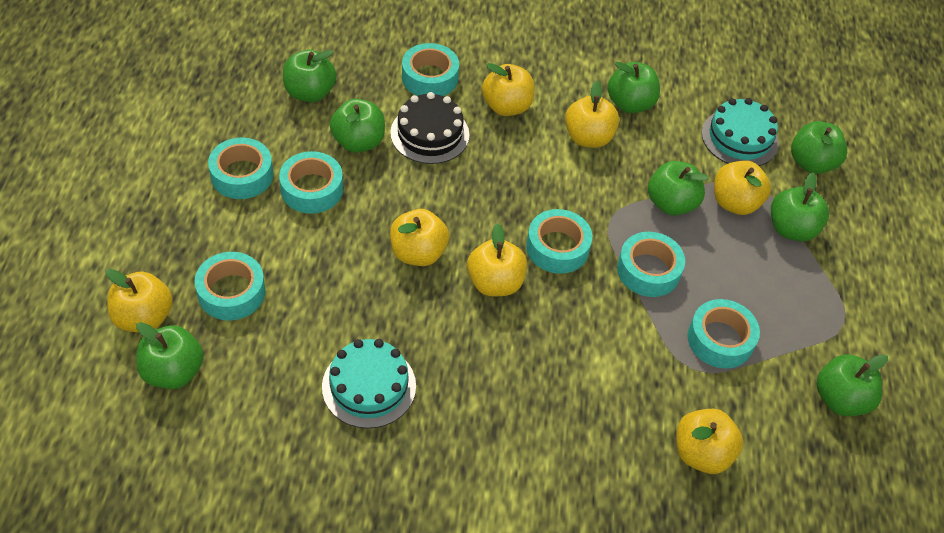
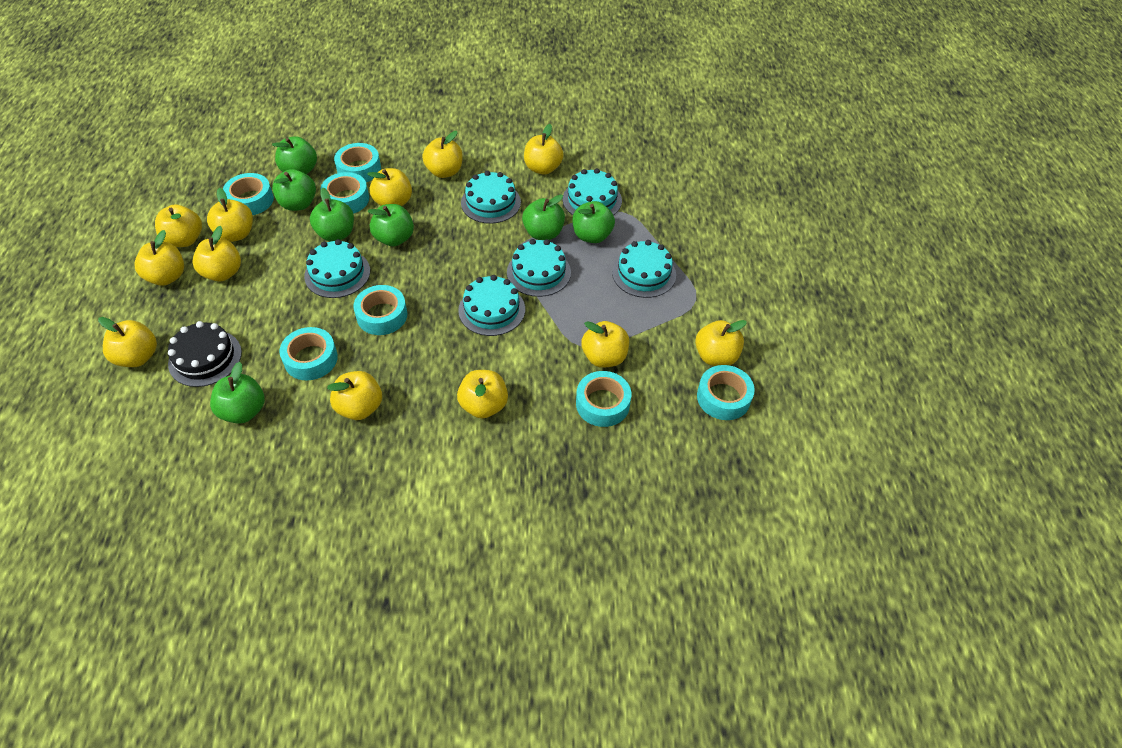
green apple: [136,322,204,389] [283,50,336,102] [330,99,385,153] [607,62,660,113] [648,161,709,215] [771,173,829,242] [791,121,847,174] [816,354,888,416] = 8 -> [210,362,265,424] [272,136,317,174] [272,169,316,211] [310,188,354,241] [367,204,414,246] [522,194,565,240] [573,201,615,243] = 7
turquoise cake: [322,339,416,429] [701,98,779,166] = 2 -> [304,239,370,298] [458,275,525,336] [461,171,521,224] [507,239,571,297] [563,168,622,215] [612,240,676,298] = 6
yellow apple: [106,269,173,332] [390,209,449,266] [467,223,527,296] [482,63,535,116] [565,81,619,148] [677,409,743,474] [714,161,771,215] = 7 -> [98,317,157,367] [135,230,184,286] [155,205,202,247] [193,226,241,281] [207,188,253,242] [327,371,382,420] [367,168,412,206] [422,131,463,178] [457,370,508,419] [524,124,563,175] [581,321,629,368] [695,320,747,366] = 12

